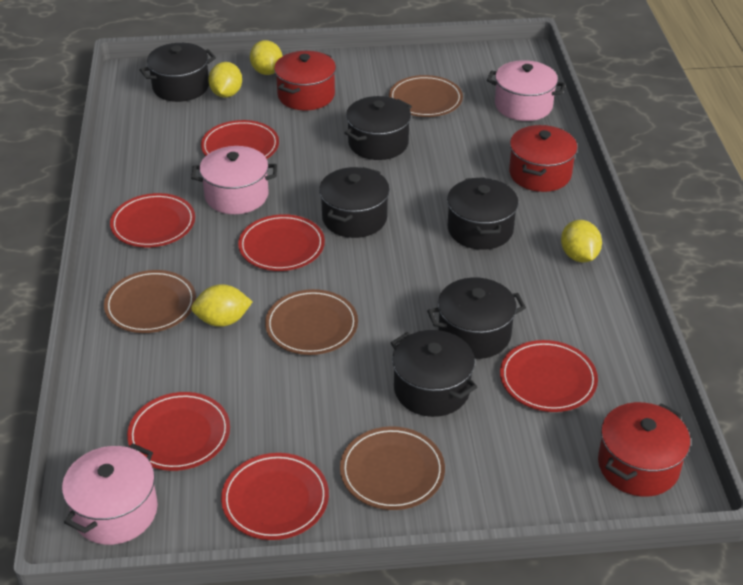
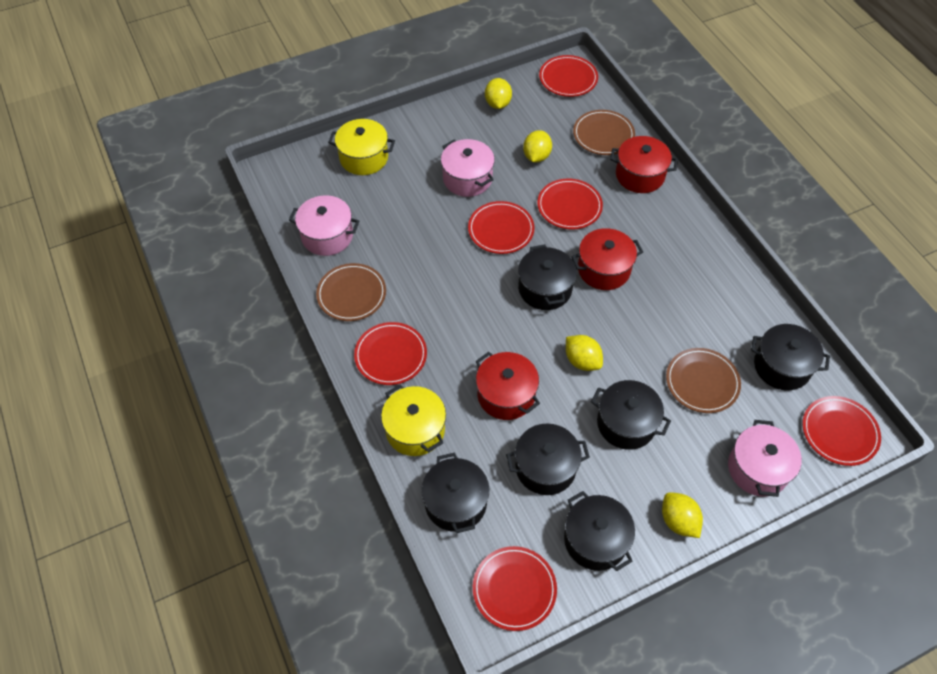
brown plate: [104,270,196,333] [265,289,358,355] [340,426,445,510] [389,75,463,117] = 4 -> [316,263,386,321] [573,110,635,155] [666,348,741,413] = 3
yellow pot: none = 0 -> [328,119,395,175] [381,385,446,456] = 2

